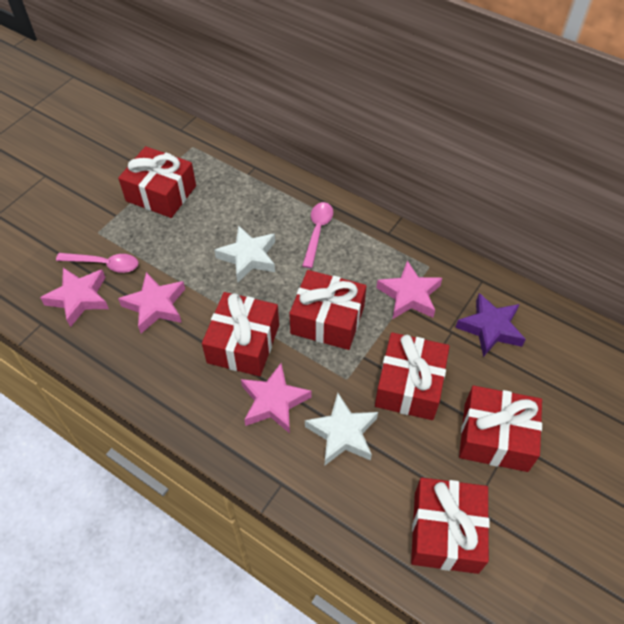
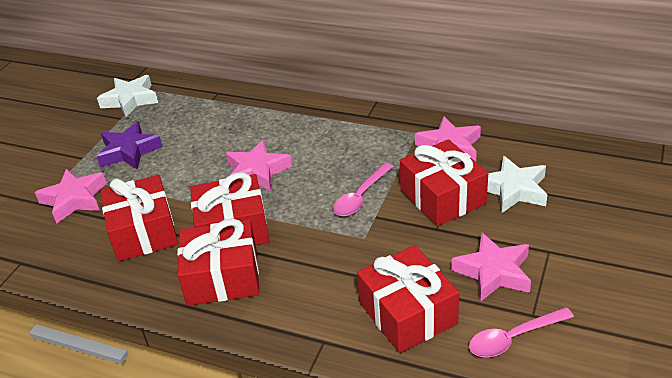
red gift: [118,146,196,218] [202,292,279,376] [289,270,367,350] [375,332,450,420] [411,478,490,574] [459,386,542,472] = 6 -> [100,175,178,261] [177,218,260,306] [190,172,269,245] [357,245,459,353] [400,139,488,226] = 5

